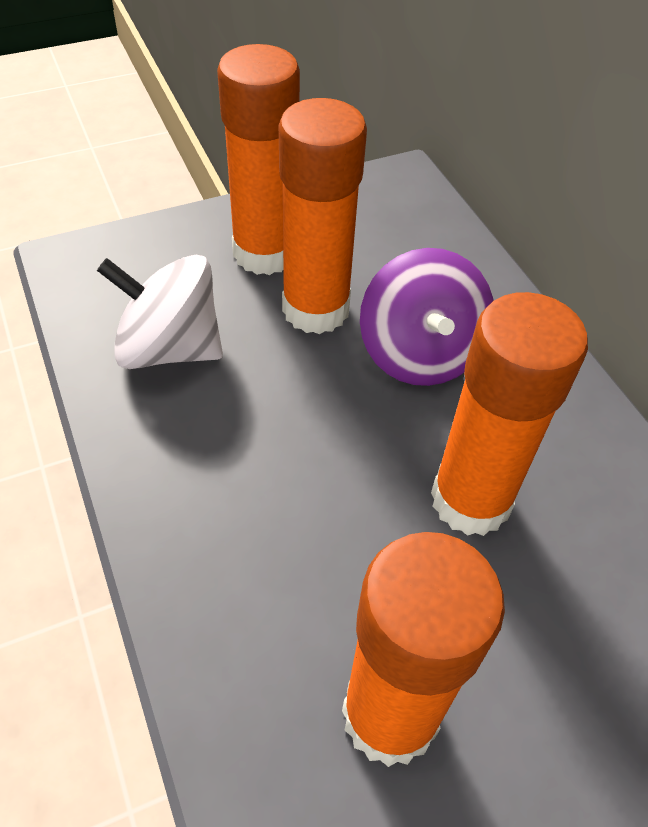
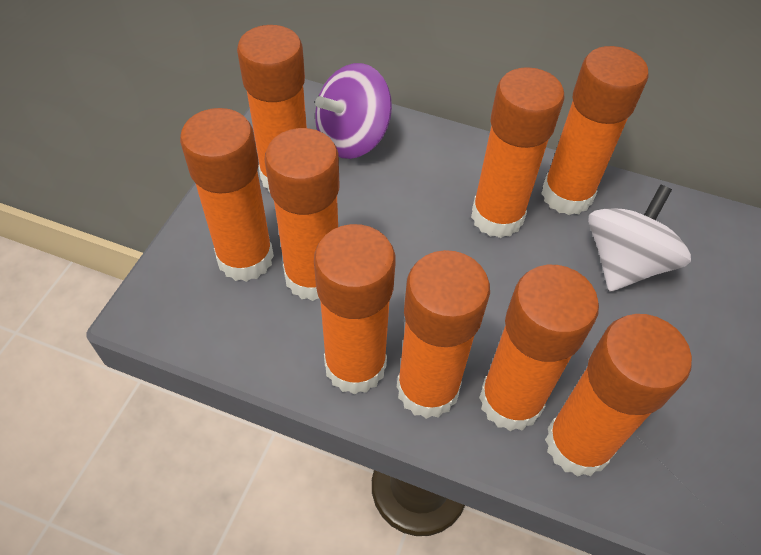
orange glue stick: [217,44,300,275] [279,98,367,334] [342,532,505,767] [431,292,588,536] = 4 -> [180,108,274,282] [237,25,307,192] [265,128,339,301] [314,224,396,395] [397,250,490,419] [471,67,565,238] [479,265,599,431] [541,46,648,215] [545,314,692,477] = 9

